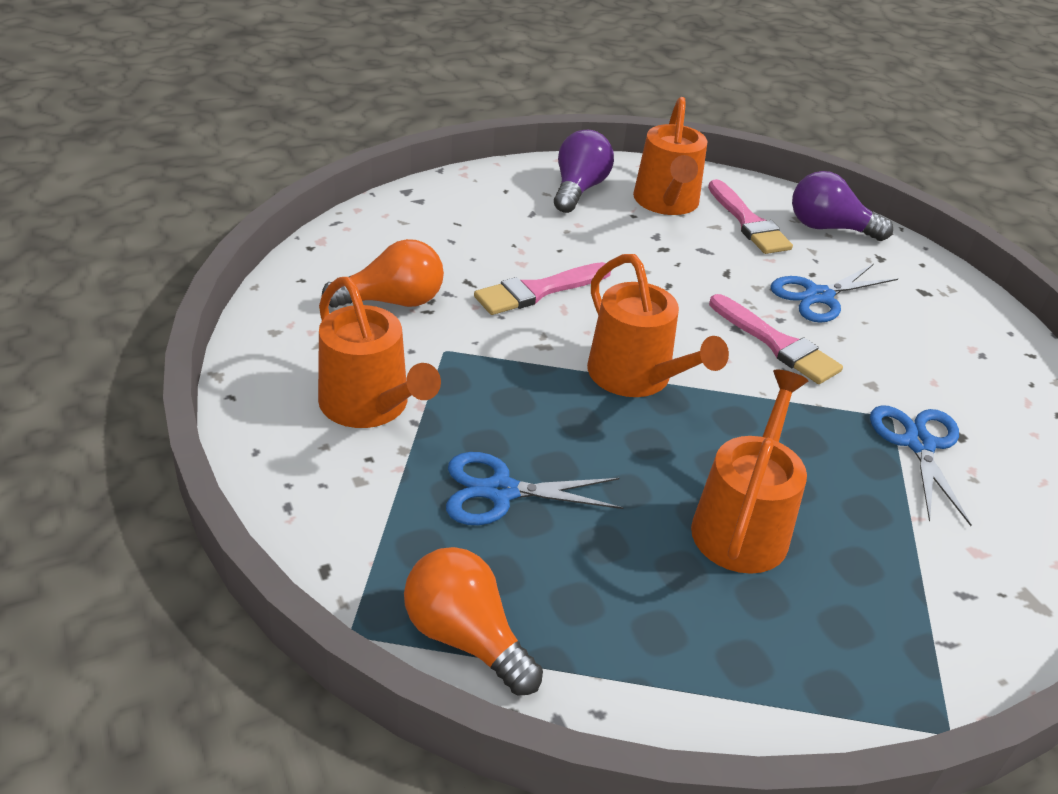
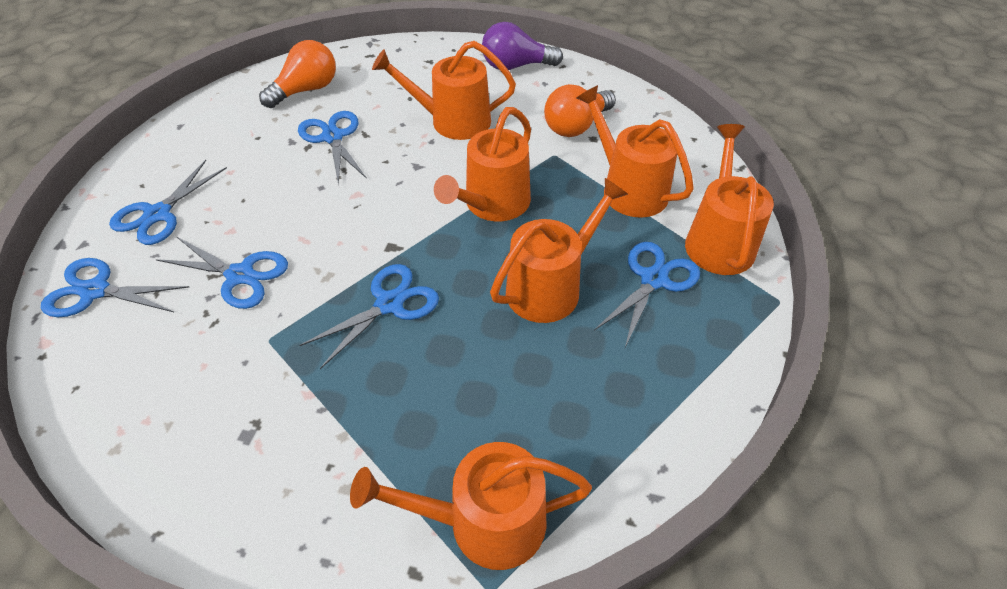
blue scissors: [446,452,624,525] [770,264,898,323] [870,405,972,526] = 3 -> [41,258,189,317] [109,160,227,245] [156,237,288,309] [298,111,367,185] [299,264,439,369] [594,242,700,347] = 6
orange watering can: [318,277,441,428] [587,254,729,397] [633,97,707,215] [691,370,808,574] = 4 -> [350,442,592,570] [372,41,516,140] [434,107,531,221] [490,178,628,323] [576,85,694,218] [685,124,774,275] = 6
pink brush: [474,262,611,315] [708,179,793,254] [709,294,843,384] = 3 -> none = 0
purple light bulb: [554,130,614,213] [792,171,893,241] = 2 -> [482,22,563,70] = 1

